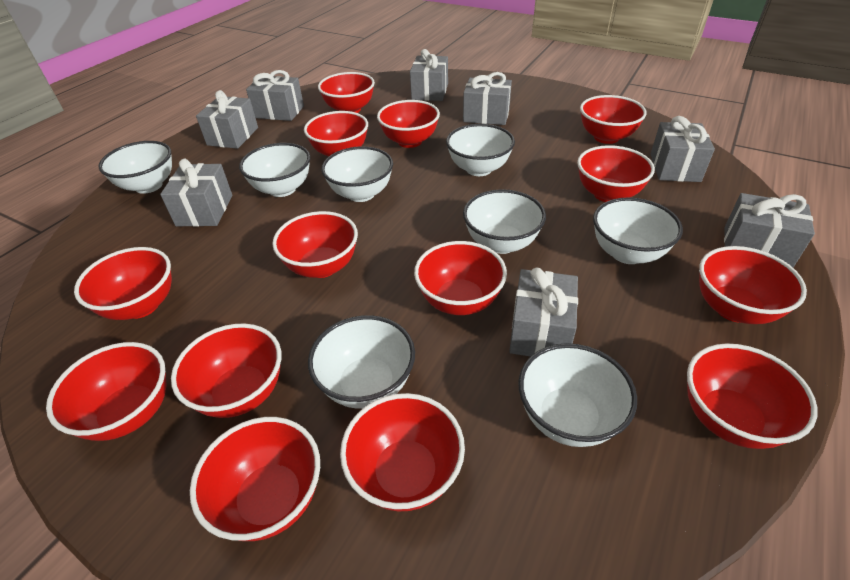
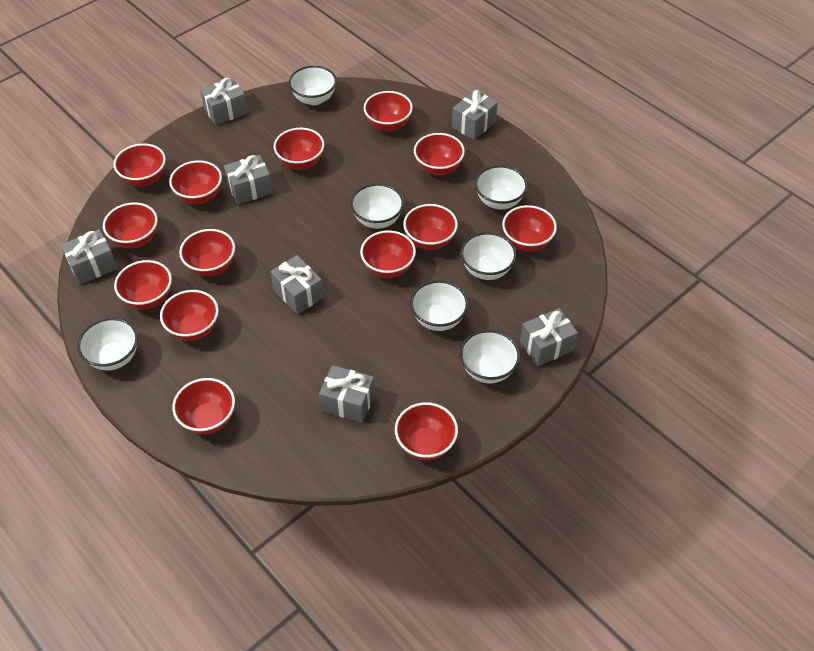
grey gift: [160,159,232,227] [196,90,258,149] [246,70,304,121] [410,49,448,101] [463,72,512,125] [509,268,578,356] [651,116,715,182] [724,193,815,268] = 8 -> [61,229,118,285] [200,78,248,126] [224,155,273,205] [270,255,324,314] [319,365,375,423] [452,90,498,140] [520,308,578,366] = 7
white bowl: [98,141,172,194] [239,143,310,197] [308,315,415,409] [321,146,393,202] [446,124,515,176] [463,189,546,254] [518,343,637,447] [593,197,683,264] = 8 -> [77,318,138,371] [289,66,337,105] [351,184,404,229] [410,280,468,331] [460,330,520,383] [461,232,516,280] [475,165,528,209] = 7

